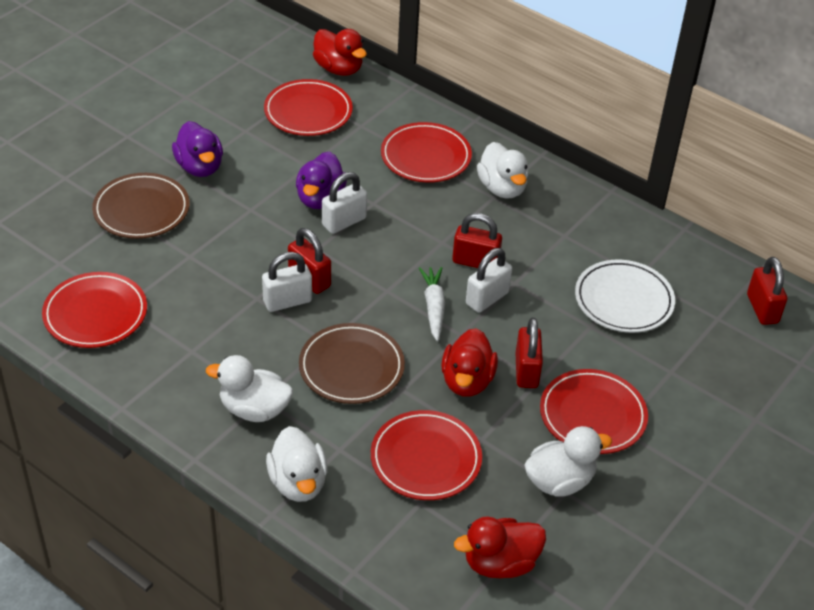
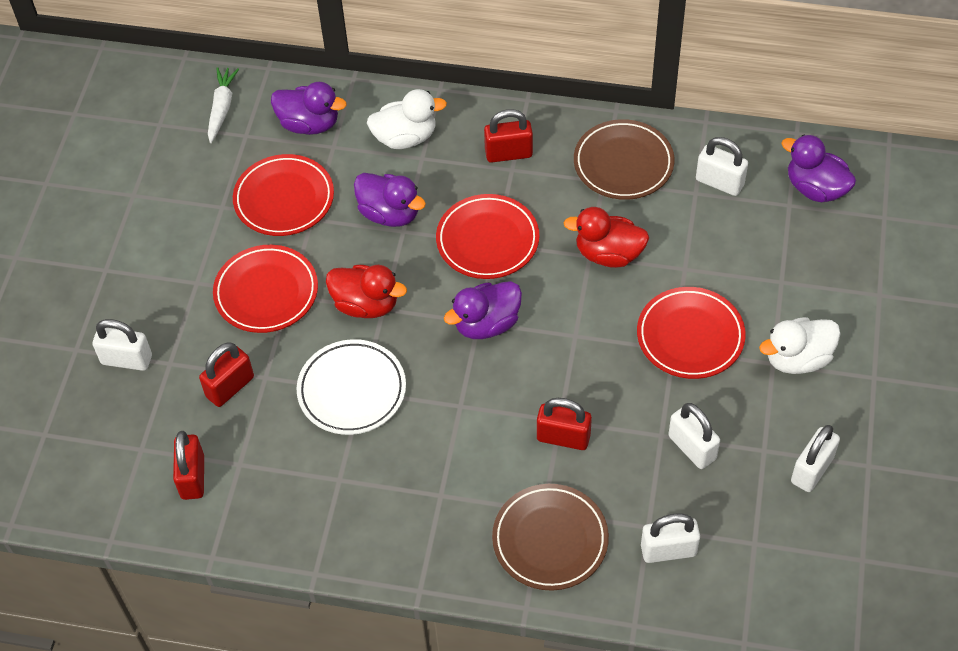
purple duck: [172,121,223,177] [296,151,347,209] = 2 -> [271,82,347,135] [354,173,426,227] [444,281,522,339] [781,134,856,202] = 4
red duck: [313,29,367,76] [441,328,498,397] [454,516,546,578] = 3 -> [326,265,407,318] [563,207,649,268] = 2
red plate: [42,272,147,348] [264,79,353,136] [371,410,482,500] [381,122,472,183] [540,369,648,454] = 5 -> [213,245,318,333] [233,154,334,236] [436,194,539,279] [637,287,746,379] = 4
white duck: [206,355,293,422] [266,426,328,502] [477,142,528,199] [525,426,612,497] = 4 -> [367,89,447,149] [759,317,840,374] = 2
white padlock: [262,252,312,312] [322,172,367,234] [466,248,512,313] = 3 -> [93,319,152,371] [641,513,700,563] [668,403,720,469] [696,137,748,196] [791,425,840,492] = 5

